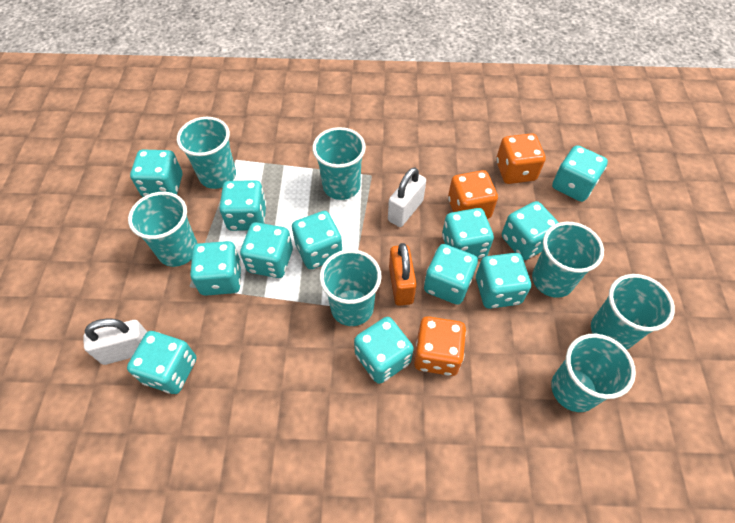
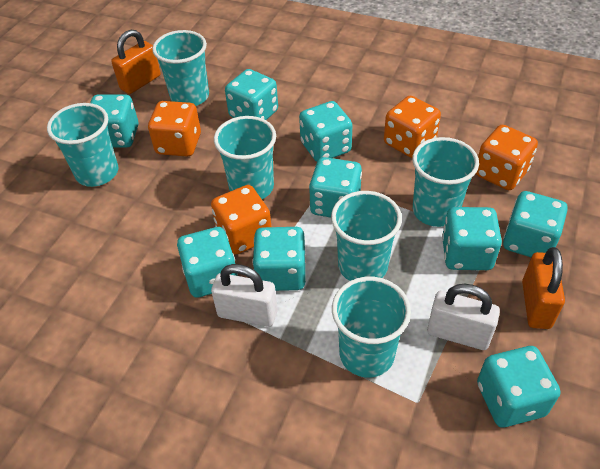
orange dice: [414,316,466,376] [448,170,498,219] [496,133,546,184] = 3 -> [148,101,201,157] [211,185,271,254] [384,96,441,158] [476,125,538,190] = 4
orange padlock: [389,243,417,306] = 1 -> [111,30,161,94] [522,247,565,329] = 2
turquoise cup: [128,192,198,267] [177,117,236,189] [312,127,366,200] [320,249,382,326] [532,222,604,298] [551,334,636,412] [591,274,675,350] = 7 -> [47,103,118,187] [152,30,209,106] [214,116,276,199] [331,191,402,281] [332,277,411,378] [412,137,479,227] = 6
turquoise dice: [127,331,196,394] [130,150,182,197] [190,241,241,296] [220,180,267,231] [240,222,293,278] [292,211,342,269] [354,317,414,384] [424,244,478,305] [442,208,494,259] [476,253,531,309] [502,201,559,260] [552,145,608,202] = 12 -> [90,94,138,148] [177,227,238,298] [225,69,278,120] [253,227,306,291] [299,101,353,162] [309,157,362,218] [442,207,502,270] [477,346,560,427] [503,191,568,257] = 9

